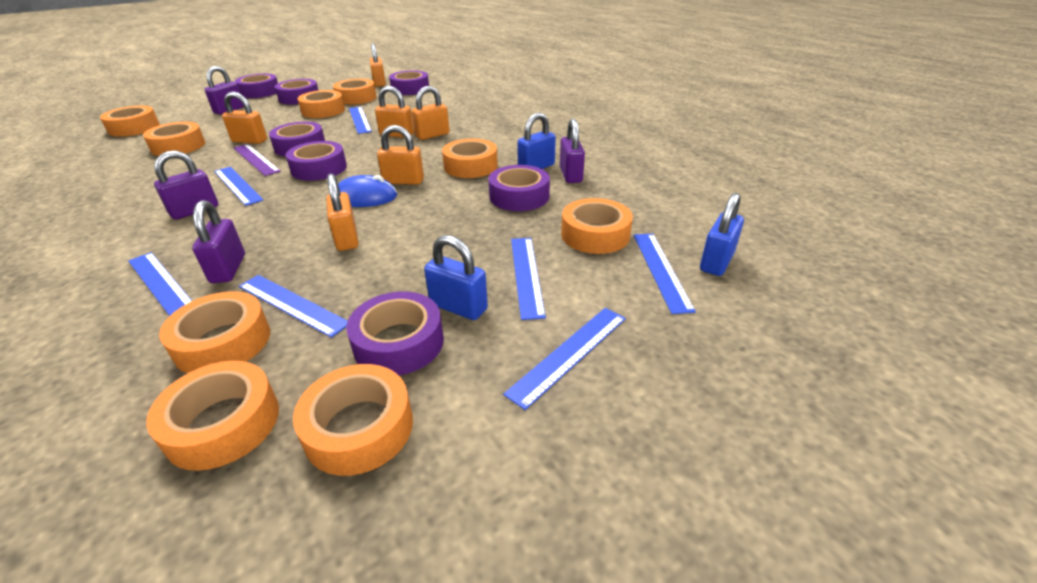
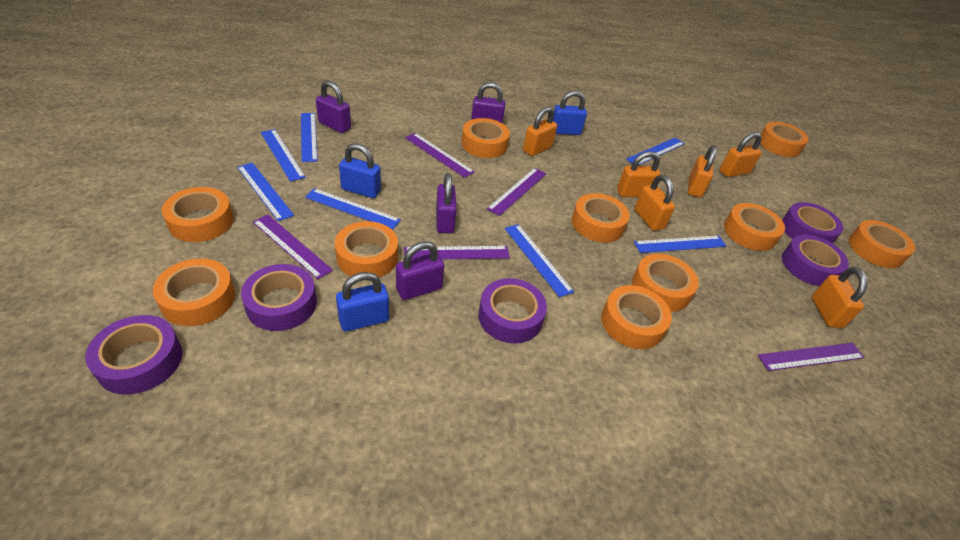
blue mouse: [338,175,397,207] = 1 -> none = 0
orange tape: [100,106,160,137] [143,122,206,156] [146,361,279,471] [159,291,270,374] [293,364,413,476] [298,90,345,118] [333,79,377,105] [442,139,498,178] [561,198,633,254] = 9 -> [153,259,235,326] [162,187,234,242] [335,221,398,277] [461,118,510,158] [572,193,630,242] [601,285,672,349] [632,254,699,312] [724,203,785,251] [760,122,809,157] [849,220,915,268] = 10
purple ruler: [234,144,281,176] = 1 -> [253,214,333,279] [404,246,510,259] [405,133,475,178] [487,168,547,216] [758,343,865,371] = 5
purple tape: [235,74,278,98] [269,122,325,157] [275,79,318,105] [285,141,347,181] [346,291,444,375] [389,70,429,95] [488,165,550,211] = 7 -> [85,315,183,395] [241,264,317,331] [479,278,547,344] [782,202,843,243] [782,235,849,286] = 5

